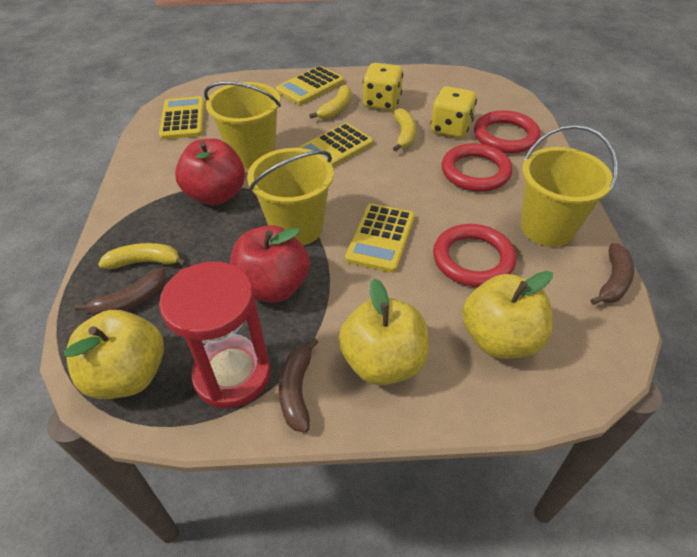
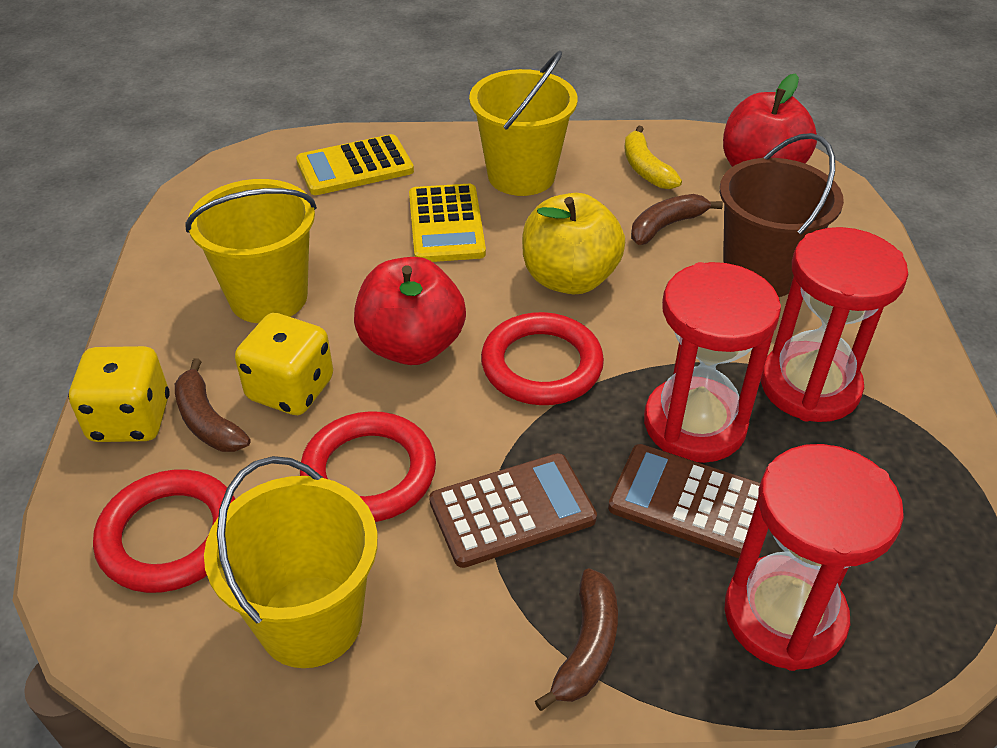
brown bucket: none = 0 -> [720,133,844,297] = 1
brown calculator: none = 0 -> [429,453,597,568] [608,444,760,559] = 2
red hourglass: [159,261,270,408] = 1 -> [644,262,781,463] [724,444,904,671] [761,227,908,422] = 3
yellow apple: [64,310,164,399] [339,278,429,385] [462,271,553,359] = 3 -> [522,193,625,294] = 1
yellow banana: [98,243,187,269] [309,85,351,119] [393,108,416,152] = 3 -> [624,126,682,189] = 1
yellow calculator: [159,96,205,140] [276,66,344,105] [297,123,373,167] [345,204,415,273] = 4 -> [296,134,414,195] [409,184,486,262] = 2

